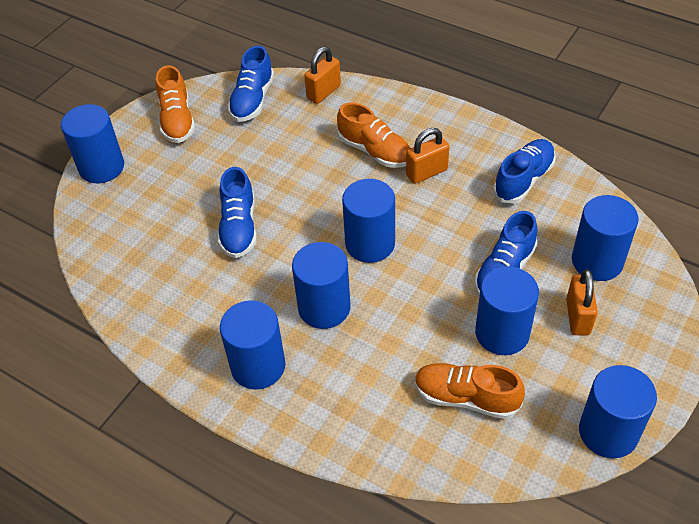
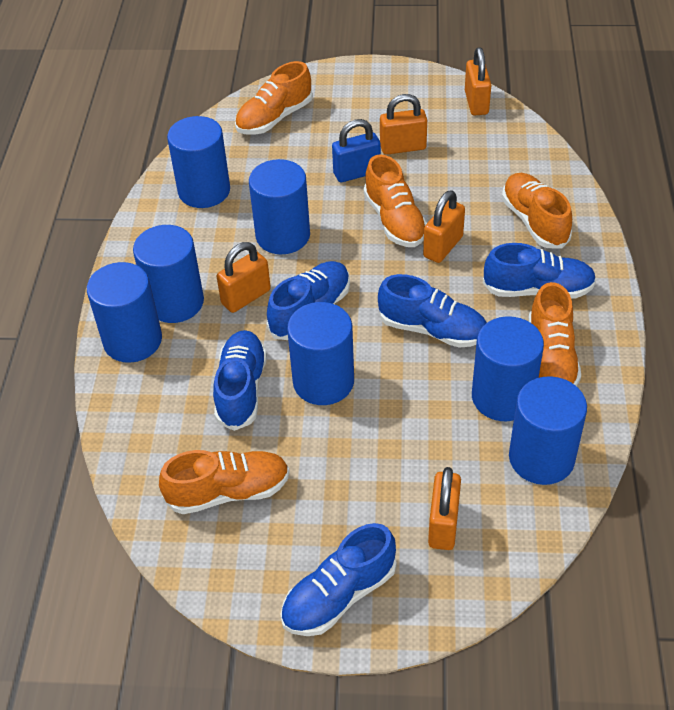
blue padlock: none = 0 -> [332,119,381,182] = 1
blue shoe: [218,167,257,258] [228,46,274,122] [475,211,538,296] [493,139,556,204] = 4 -> [213,330,267,431] [267,261,350,340] [280,523,397,636] [378,274,487,348] [483,243,596,298] = 5
orange padlock: [304,47,341,104] [406,128,449,184] [566,269,598,335] = 3 -> [217,242,271,313] [380,94,427,155] [423,190,465,263] [428,467,461,550] [465,47,491,116] = 5
orange shoe: [156,65,195,143] [337,103,410,168] [414,363,525,419] = 3 -> [159,450,290,514] [235,61,313,135] [364,154,427,247] [502,173,572,249] [529,282,581,386] = 5

